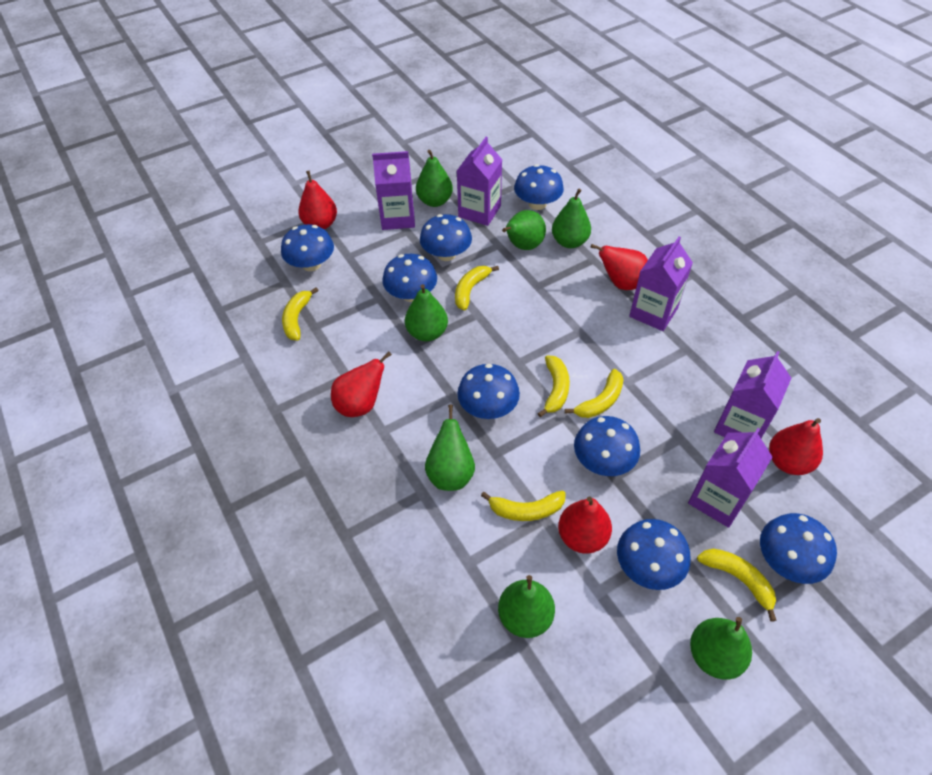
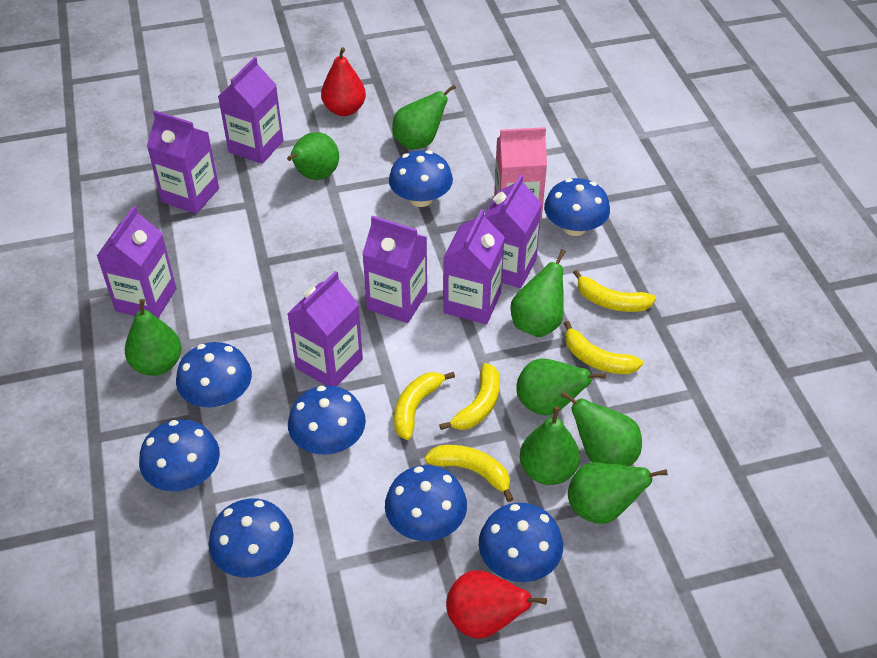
green pear: [405,284,448,341] [416,150,453,207] [425,404,475,491] [498,575,555,638] [502,210,546,250] [552,188,591,248] [690,617,752,680] = 7 -> [125,299,182,376] [287,132,339,180] [392,85,456,149] [510,249,566,337] [516,359,606,416] [520,406,580,485] [561,391,642,466] [568,462,668,524] = 8
pink carton: none = 0 -> [494,127,547,221] = 1
purple carton: [372,151,415,230] [457,137,502,226] [629,236,693,331] [688,428,772,528] [714,351,791,438] = 5 -> [97,206,176,318] [147,111,219,214] [218,57,284,164] [287,271,363,387] [362,216,427,323] [443,209,505,324] [484,174,542,288] = 7
red pear: [298,171,337,229] [331,352,392,417] [558,496,612,554] [591,244,648,290] [769,418,823,475] = 5 -> [321,47,366,116] [446,570,547,639] = 2
yellow banana: [282,287,319,341] [455,266,499,311] [481,490,566,521] [537,355,570,417] [565,369,623,418] [697,549,777,622] = 6 -> [394,372,455,440] [424,445,513,502] [439,363,500,430] [564,321,643,374] [573,270,656,312] = 5

